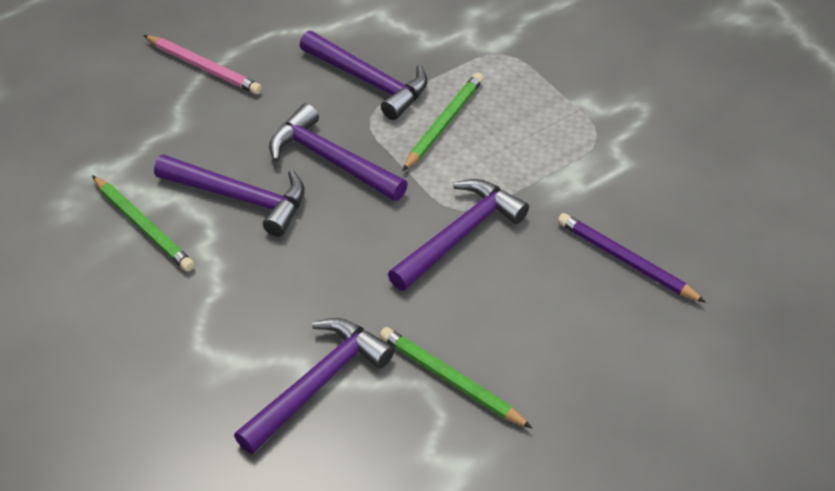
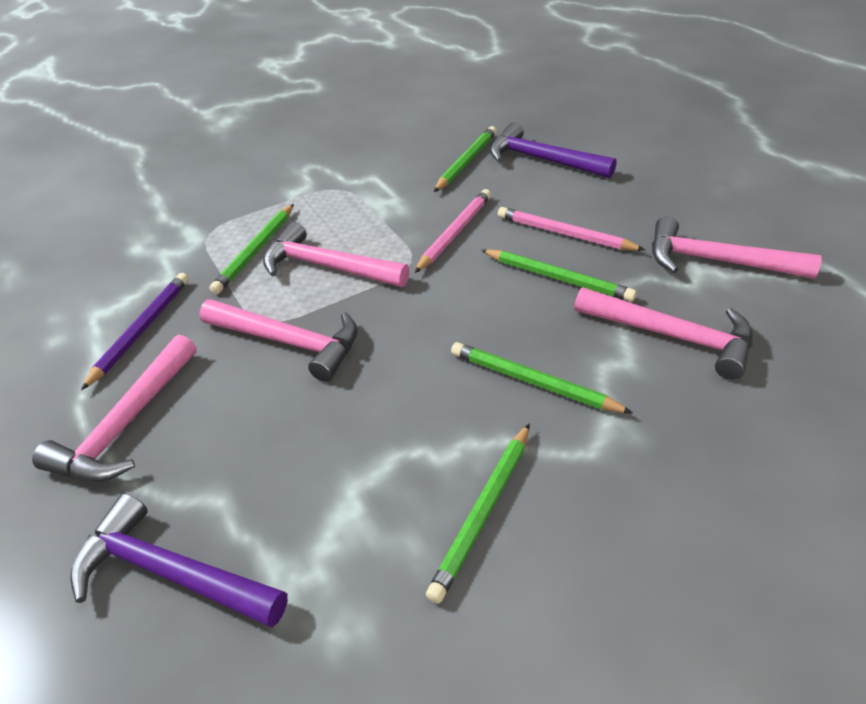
green pencil: [92,175,195,271] [380,327,532,428] [402,73,484,171] = 3 -> [209,204,294,294] [426,424,530,603] [434,126,497,192] [451,342,633,413] [481,249,637,302] = 5
pink hammer: none = 0 -> [32,335,197,482] [199,299,358,382] [263,222,409,287] [574,287,753,380] [652,216,822,279] = 5
pink pencil: [143,35,262,94] = 1 -> [415,189,491,273] [498,207,645,251] = 2
purple hammer: [154,155,305,237] [234,318,394,454] [269,103,408,201] [299,31,428,120] [388,179,529,291] = 5 -> [70,493,288,628] [490,122,617,178] = 2

